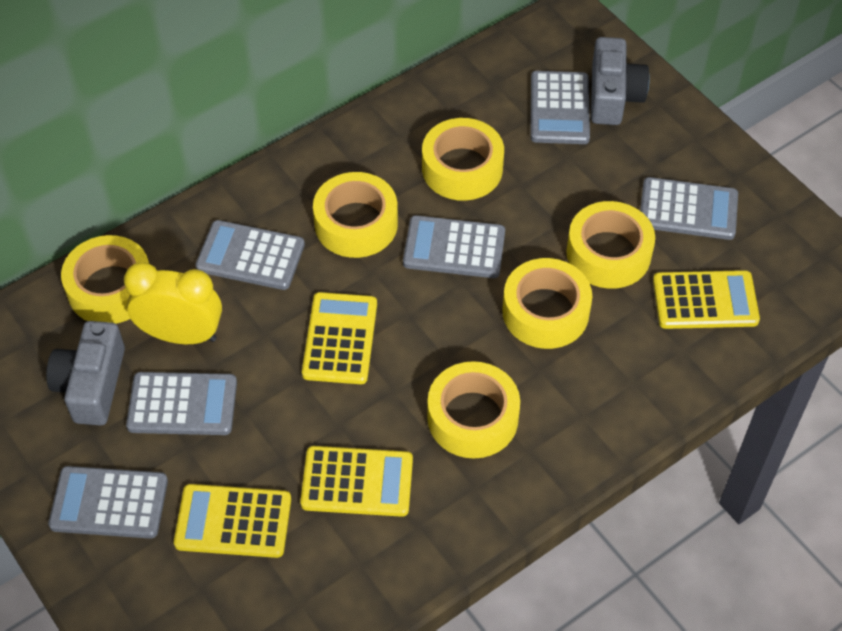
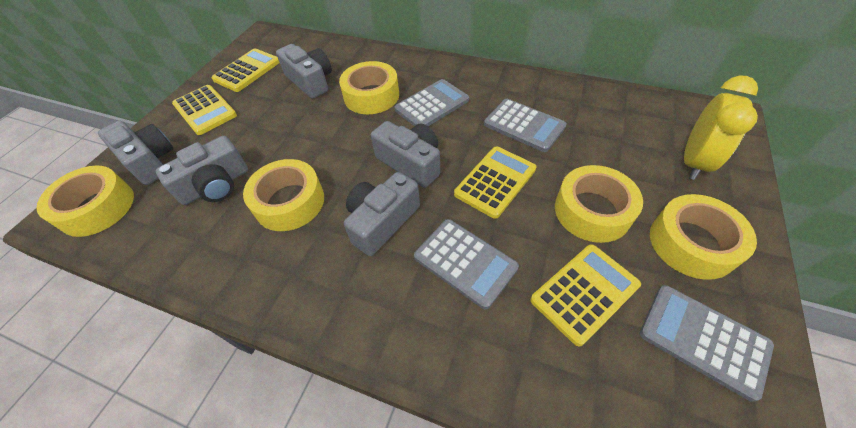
grey calculator: [48,466,168,539] [126,372,237,435] [195,220,305,290] [403,215,505,278] [531,71,590,144] [640,177,738,240] = 6 -> [394,79,469,126] [414,219,519,309] [484,99,567,152] [640,285,774,402] = 4
grey camera: [46,321,125,426] [591,37,650,125] = 2 -> [98,121,174,185] [156,136,248,205] [276,44,332,99] [344,172,420,256] [371,121,440,188] = 5
yellow tape: [61,235,149,324] [313,172,398,258] [422,118,504,201] [427,361,520,458] [502,258,592,349] [566,201,655,289] = 6 -> [36,165,134,237] [243,159,324,231] [339,61,399,114] [555,165,643,243] [650,194,757,280] = 5

